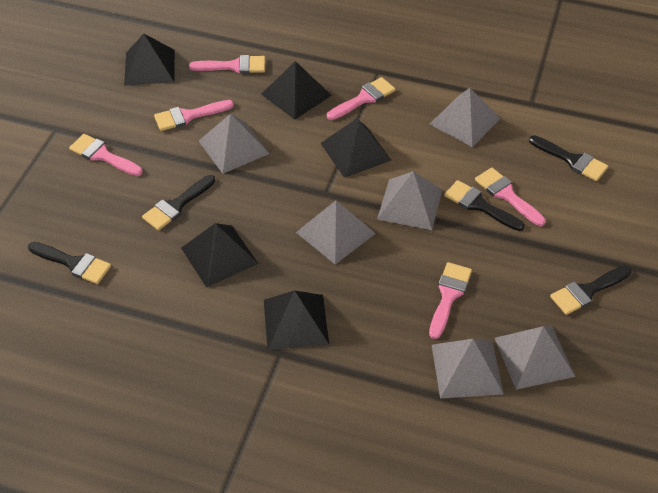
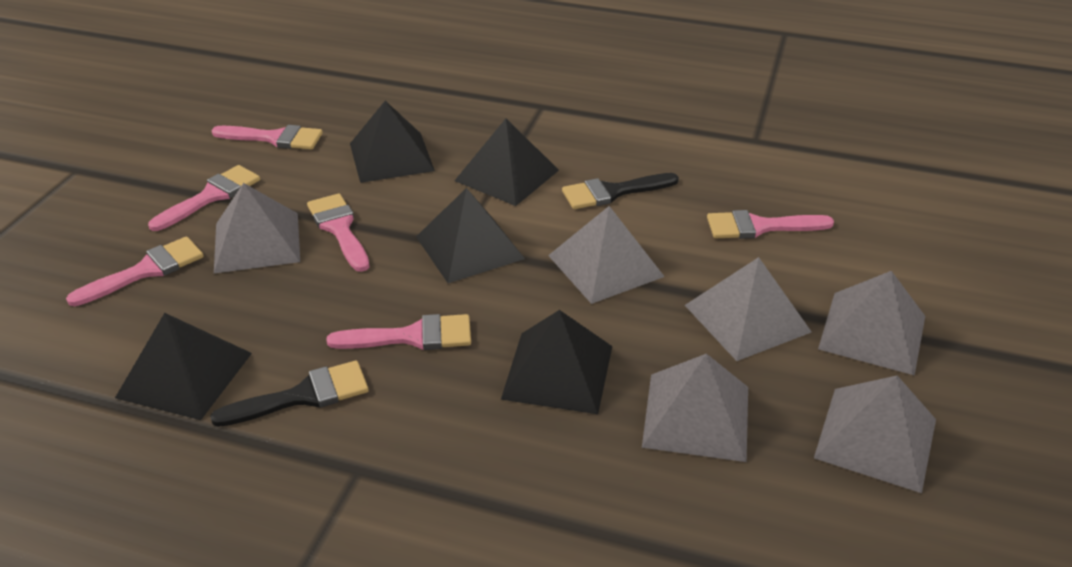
black brush: [28,242,111,284] [142,175,215,230] [444,180,525,231] [529,135,608,181] [550,266,632,315] = 5 -> [210,361,369,427] [562,173,679,209] = 2

